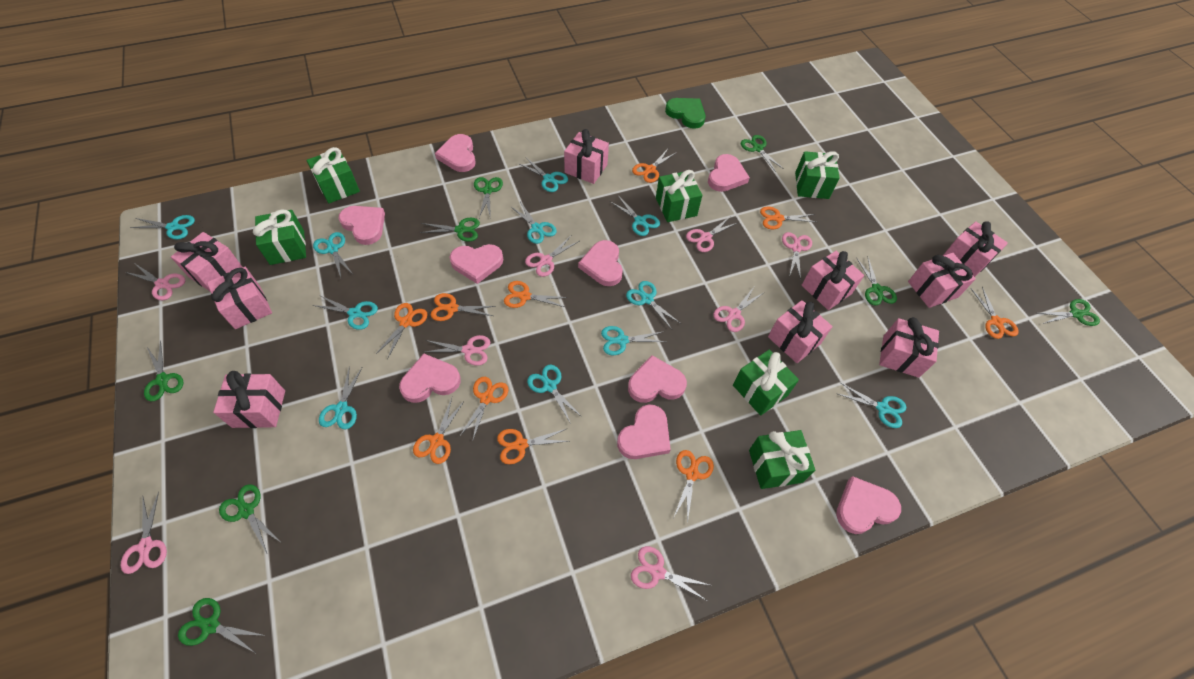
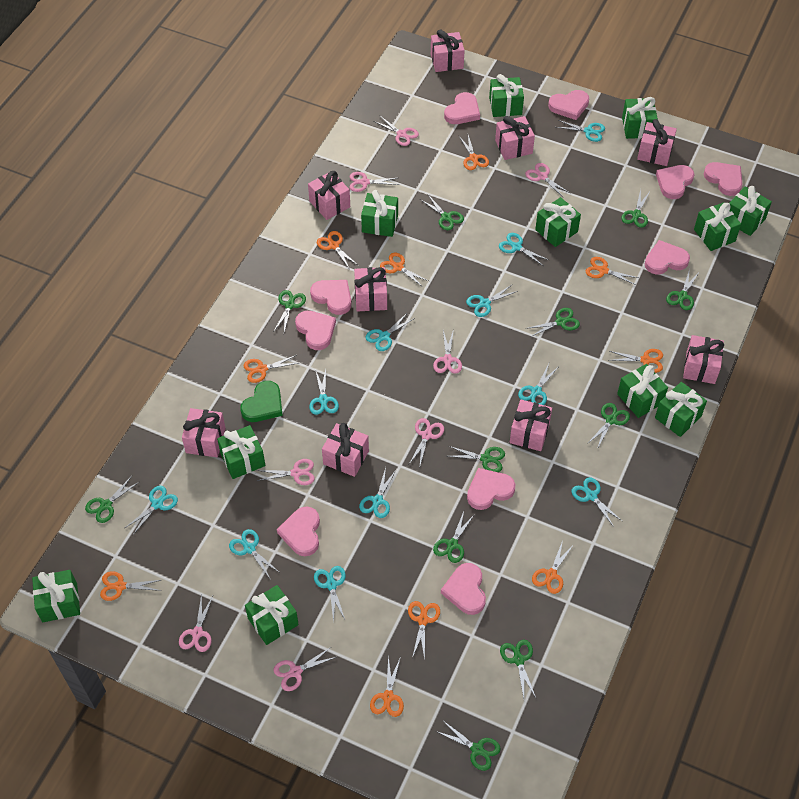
green gift: [253,209,306,265] [307,147,360,203] [656,170,702,222] [733,350,799,416] [749,430,815,489] [795,151,839,199] = 6 -> [32,570,80,622] [217,425,265,479] [245,585,299,645] [361,190,398,237] [489,74,524,117] [535,197,581,247] [617,364,668,418] [622,97,658,139] [655,382,707,437] [694,202,741,251] [729,186,772,236] = 11
green scissors: [144,341,184,401] [178,598,266,653] [219,484,280,553] [420,218,480,242] [474,177,503,219] [741,135,784,172] [857,258,897,306] [1038,299,1100,326] = 8 -> [85,476,139,523] [274,290,306,332] [420,195,464,230] [433,511,475,563] [436,721,500,771] [448,446,505,472] [500,640,536,698] [525,308,580,337] [587,403,630,449] [621,189,651,228] [666,269,700,310] = 11
pink heart: [339,206,385,245] [399,354,461,403] [435,134,476,172] [449,244,503,284] [578,240,623,286] [617,404,671,459] [628,355,687,403] [708,154,750,192] [836,476,901,534] = 9 -> [277,507,320,556] [295,311,336,350] [310,280,351,315] [441,563,486,615] [444,92,480,124] [467,468,515,510] [548,90,589,120] [645,240,690,274] [656,165,694,199] [704,162,742,196] = 10

